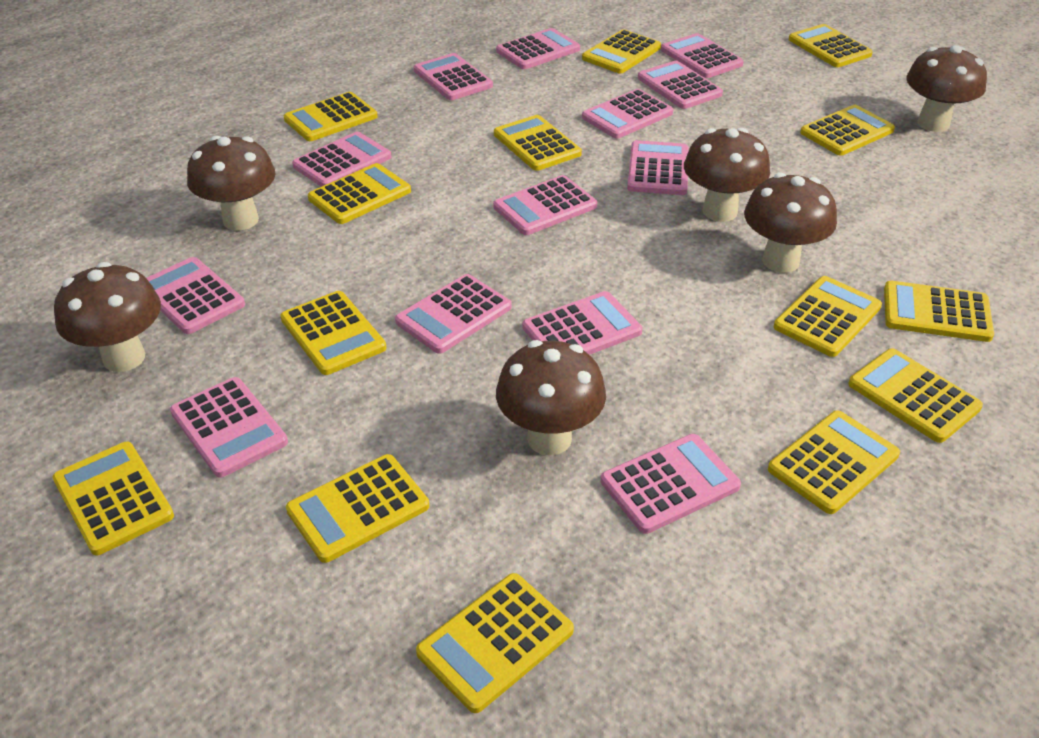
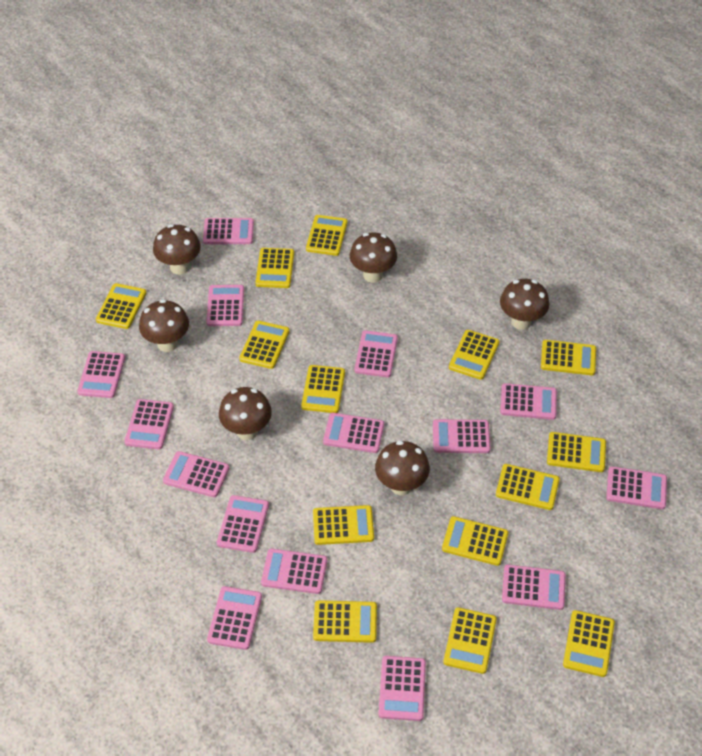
pink calculator: [146,257,245,334] [170,377,288,477] [292,132,391,187] [395,274,512,354] [414,53,493,100] [493,175,597,235] [496,28,580,69] [523,291,642,355] [582,89,673,139] [601,434,741,534] [627,140,689,195] [638,61,723,109] [661,33,744,78] = 13 -> [77,351,125,398] [124,399,174,450] [163,451,229,497] [203,218,254,244] [206,285,244,326] [207,586,262,650] [217,495,269,553] [261,549,327,594] [323,413,384,453] [354,330,398,377] [379,656,426,721] [433,419,491,453] [500,383,557,420] [502,564,566,610] [606,466,667,509] = 15

